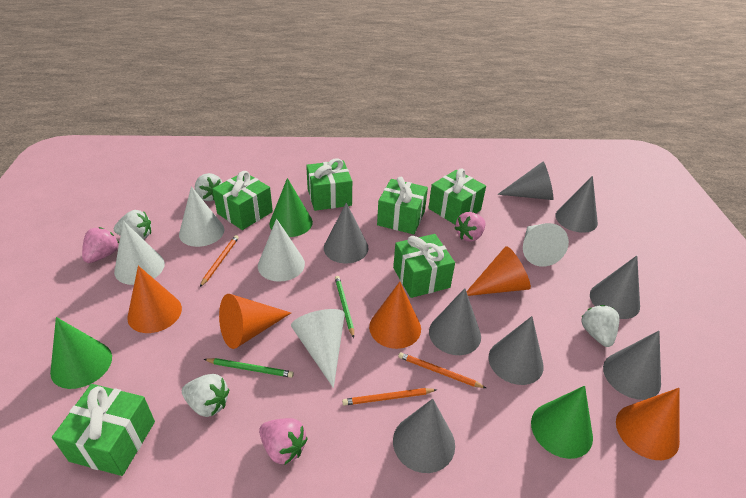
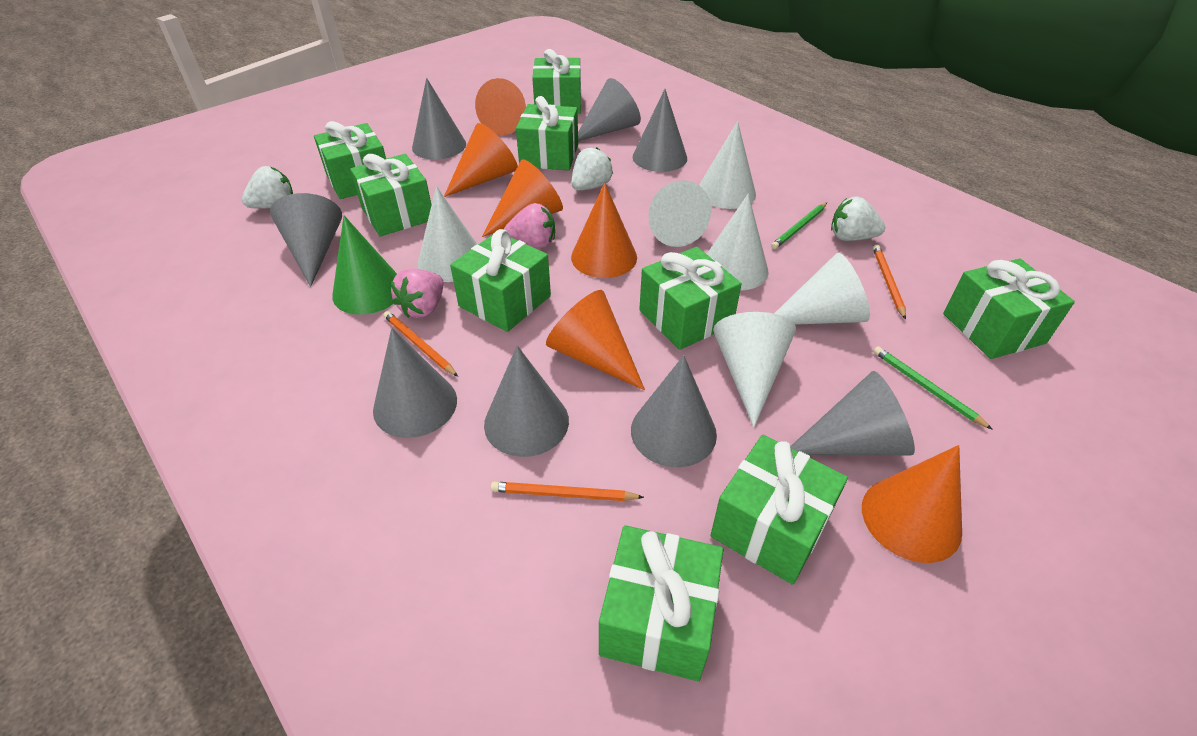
green cone: [50,317,112,389] [269,178,313,237] [531,386,593,459] = 3 -> [332,215,397,315] = 1
green gift: [52,384,155,476] [212,171,273,230] [306,158,352,211] [377,177,428,234] [393,234,455,298] [429,169,486,225] = 6 -> [314,121,386,199] [350,154,431,237] [450,229,551,332] [516,96,578,171] [532,49,581,114] [599,525,723,681] [639,247,742,350] [710,435,848,585] [943,258,1075,359] = 9
orange cone: [127,266,182,333] [219,294,291,349] [369,282,421,349] [466,246,531,296] [616,388,680,460] = 5 -> [444,123,518,197] [475,78,526,135] [482,159,563,237] [546,290,645,390] [571,183,637,278] [862,445,962,563] = 6
pink strawberry: [82,227,119,263] [259,418,308,464] [455,212,485,242] = 3 -> [391,269,444,318] [504,203,555,249] = 2
white cone: [114,221,165,285] [179,186,224,247] [258,219,305,282] [291,309,345,388] [523,223,569,267] = 5 -> [418,186,478,282] [648,180,711,247] [699,121,756,209] [707,194,768,290] [713,312,796,428] [774,253,870,325] = 6
white strawberry: [114,210,151,240] [182,374,229,417] [195,173,223,201] [582,305,619,347] = 4 -> [242,166,293,209] [571,147,613,191] [831,197,885,241] = 3

